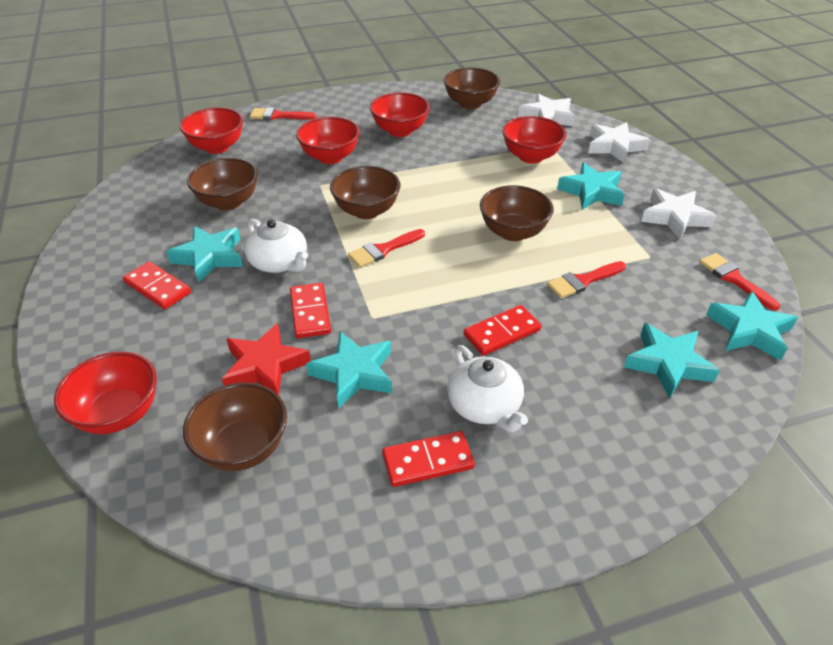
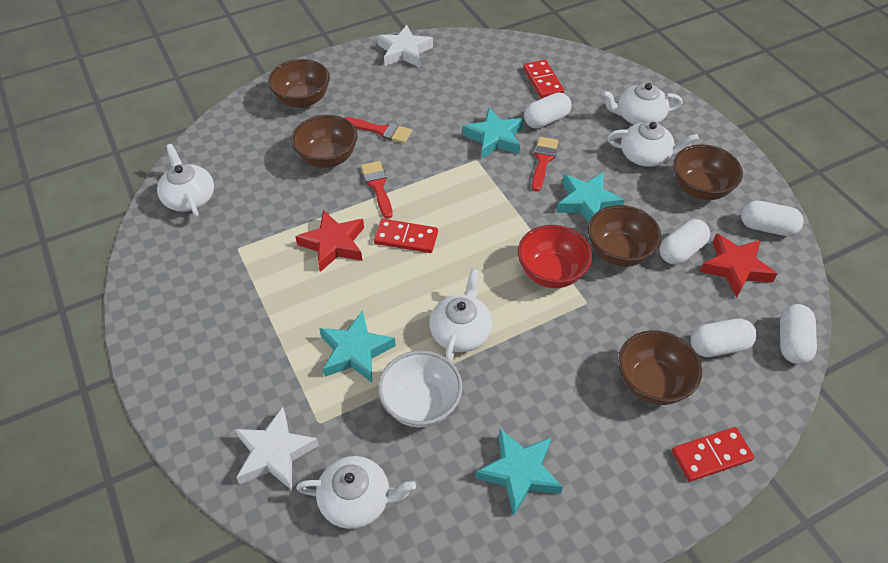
red bowl: [54,352,157,434] [180,107,243,154] [296,117,360,164] [370,92,430,137] [502,116,566,164] = 5 -> [518,225,592,288] = 1
red brush: [250,107,316,120] [348,229,425,267] [547,261,626,298] [699,253,780,311] = 4 -> [345,117,412,143] [361,161,393,219] [531,137,558,192] = 3
red domino: [123,261,191,309] [290,283,331,338] [382,431,475,487] [464,305,541,356] = 4 -> [374,219,438,253] [523,60,564,98] [672,427,754,482] = 3
red star: [222,323,311,395] = 1 -> [295,210,364,272] [700,233,777,297] = 2
turquoise star: [167,226,243,283] [306,331,392,409] [557,162,625,210] [624,323,720,398] [706,291,798,361] = 5 -> [319,311,396,383] [463,108,524,159] [475,429,563,516] [556,172,625,222] = 4
white bowl: none = 0 -> [378,350,462,427] = 1
white capsule: none = 0 -> [524,92,571,128] [660,219,710,265] [691,318,757,357] [741,200,804,236] [780,304,817,364] = 5
white star: [518,93,576,126] [588,122,650,163] [641,188,717,239] = 3 -> [235,407,319,490] [377,25,433,67] = 2
white teapot: [244,219,308,273] [447,345,528,432] = 2 -> [157,144,214,217] [296,456,416,529] [429,269,493,361] [602,83,683,125] [607,121,699,167] = 5

